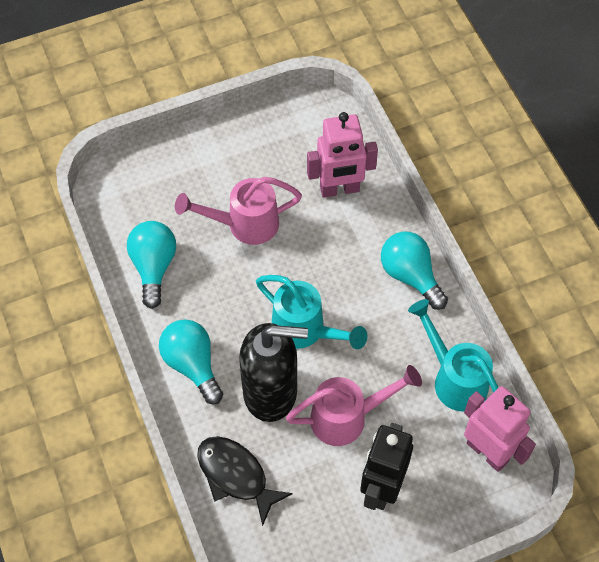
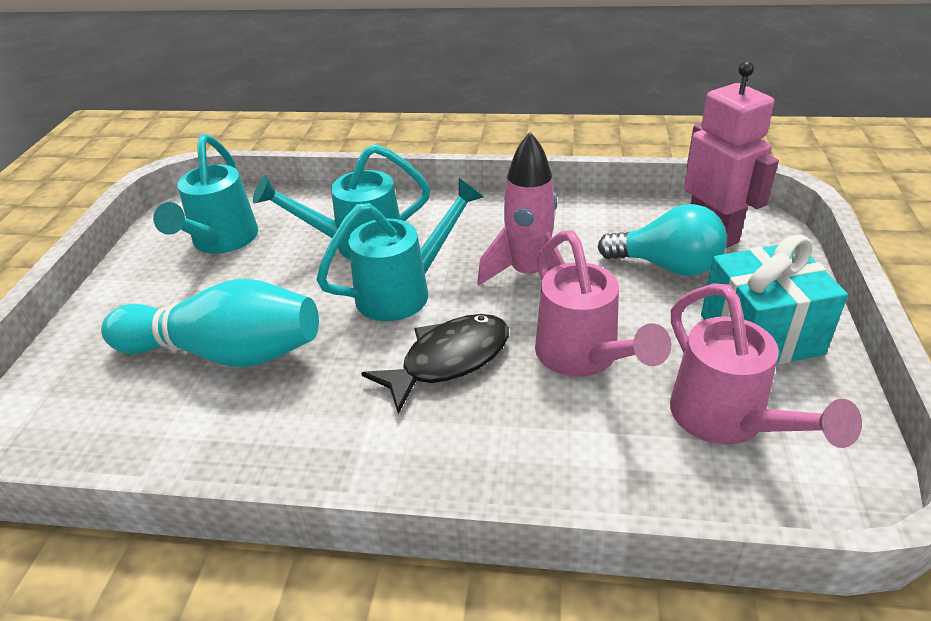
black robot: [360,423,413,510] = 1 -> none = 0
black soap dispenser: [239,323,308,422] = 1 -> none = 0
pink robot: [307,112,378,198] [464,386,536,472] = 2 -> [684,61,779,248] = 1
pink rocket: none = 0 -> [477,132,565,286] = 1
turquoise bowling pin: none = 0 -> [101,278,319,367] = 1
turquoise gift: none = 0 -> [701,235,848,365] = 1
turquoise light bulb: [127,221,176,309] [159,319,223,404] [381,232,448,310] = 3 -> [598,204,727,276] = 1
turquoise watering can: [256,275,367,349] [408,299,498,412] = 2 -> [153,134,258,254] [253,144,430,260] [316,178,483,321] = 3

